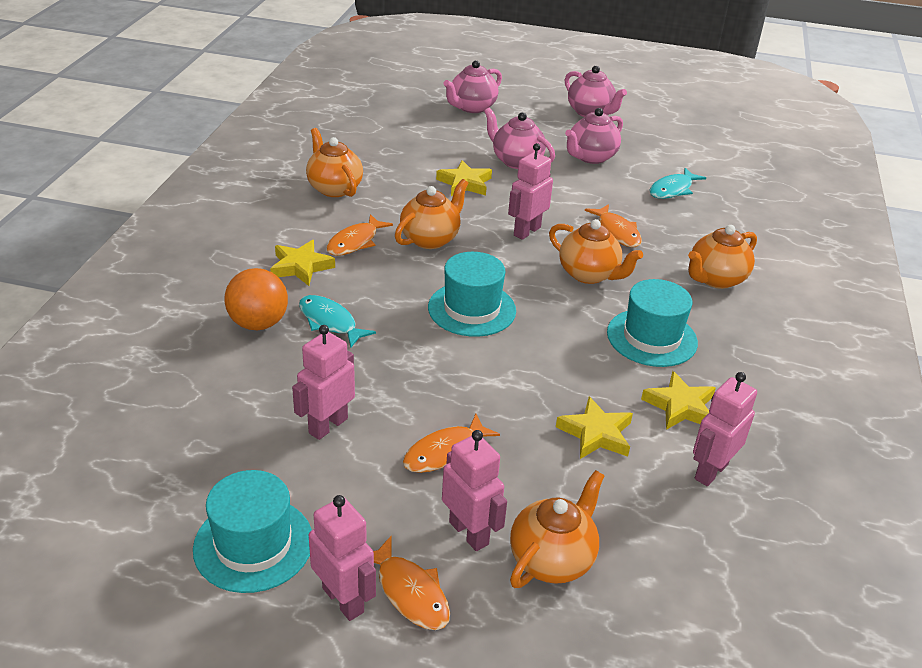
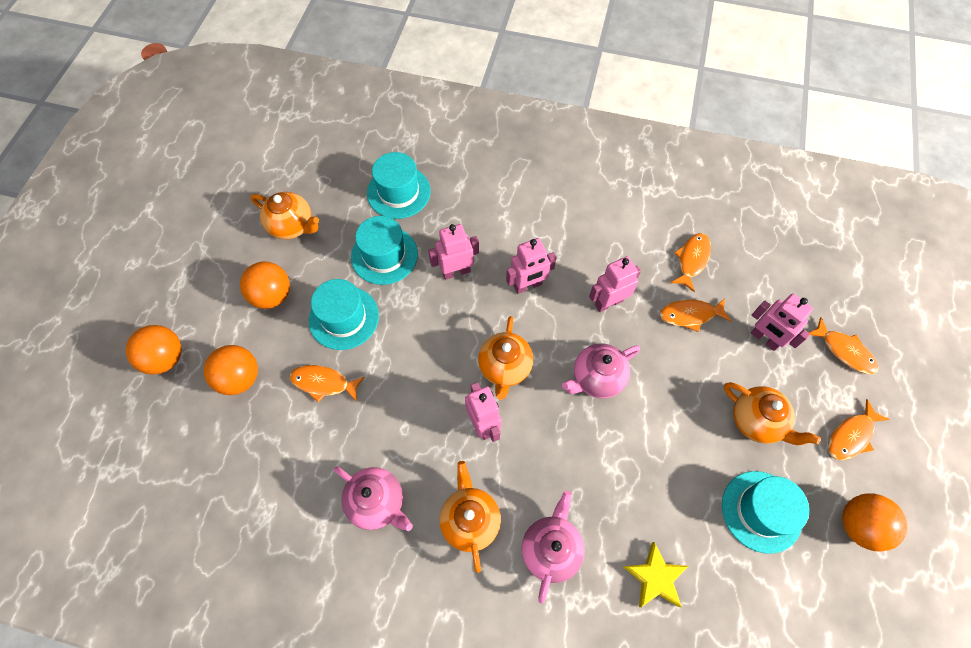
orange ball: [224,268,288,330] = 1 -> [126,325,182,374] [204,345,258,395] [240,262,290,309] [842,493,908,552] = 4
orange fish: [326,214,393,256] [373,536,450,630] [403,414,500,473] [585,204,642,247] = 4 -> [290,365,364,403] [660,298,732,332] [671,233,711,292] [809,317,878,374] [828,399,890,460] = 5
orange teapot: [306,128,363,197] [395,179,468,249] [510,470,605,588] [549,219,643,284] [688,225,757,289] = 5 -> [251,192,319,240] [440,461,501,573] [478,316,533,400] [724,382,821,445] = 4
pink teapot: [443,60,502,113] [484,108,555,169] [565,66,627,117] [565,108,623,164] = 4 -> [334,466,413,531] [522,491,585,603] [562,343,640,398] = 3
turquoise fish: [299,295,376,347] [649,168,706,199] = 2 -> none = 0
turquoise hat: [193,470,312,593] [428,252,516,337] [607,279,698,367] = 3 -> [309,279,379,350] [351,216,418,285] [367,152,431,219] [722,471,809,554] = 4
yellow star: [270,240,335,286] [436,160,492,196] [556,396,633,459] [641,371,716,430] = 4 -> [624,542,689,607] = 1

